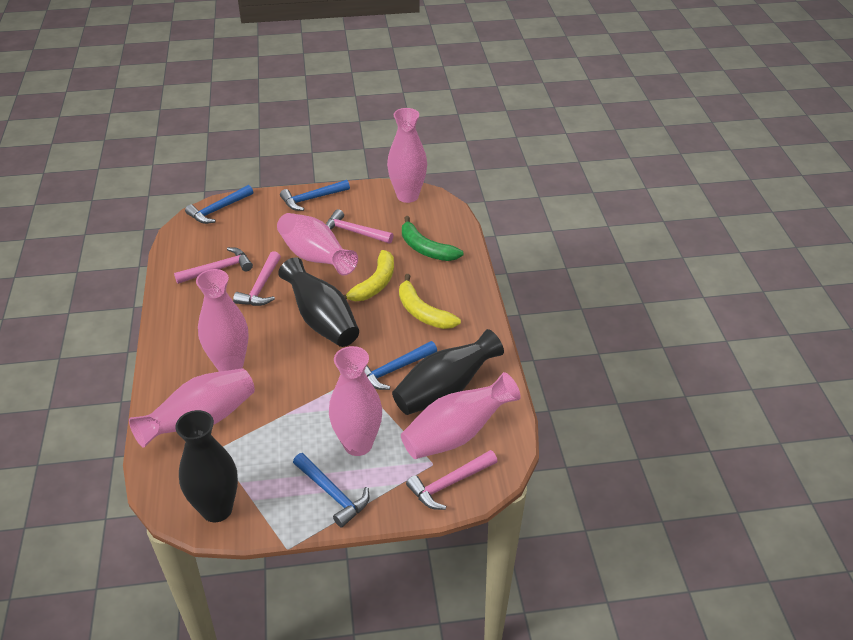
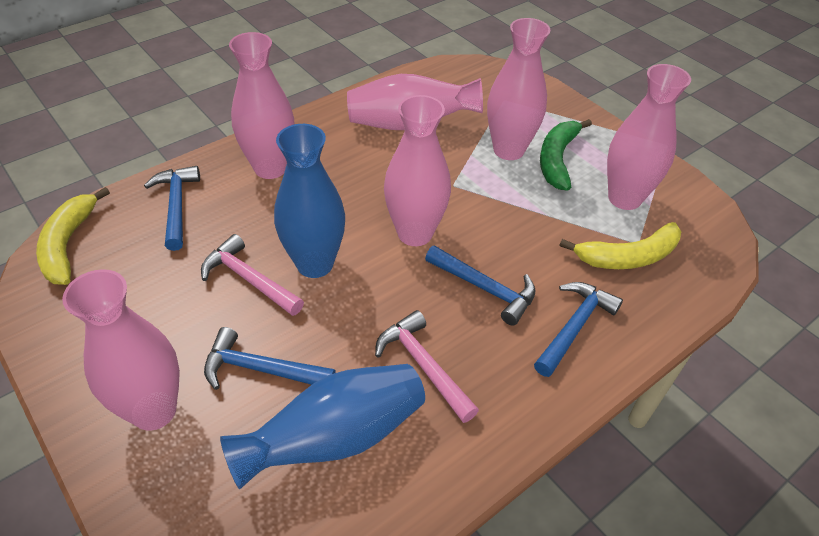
black vase: [175,410,238,522] [278,257,359,347] [392,329,504,415] = 3 -> none = 0
blue vase: none = 0 -> [220,364,425,489] [274,124,345,278] = 2
pink hammer: [174,247,253,284] [233,251,281,306] [326,209,393,244] [406,450,497,510] = 4 -> [201,234,304,316] [375,310,479,423] = 2

